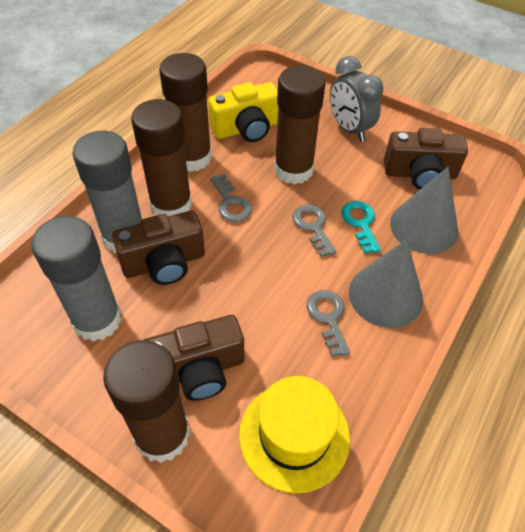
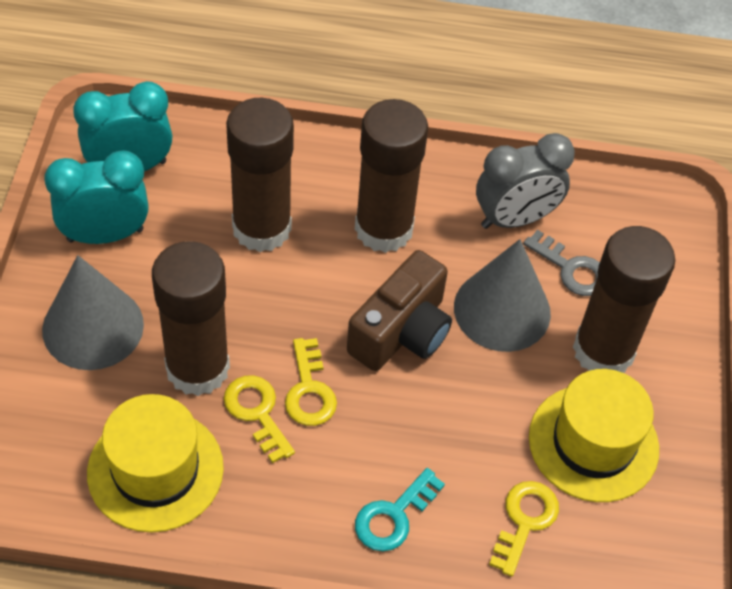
brown camera: [112,211,205,285] [144,315,244,401] [384,128,468,189] = 3 -> [347,250,452,371] = 1
grey glue stick: [31,216,122,342] [72,130,142,253] = 2 -> none = 0
grey key: [211,174,252,222] [292,204,337,257] [307,290,350,357] = 3 -> [523,230,600,296] = 1
turquoise clock: none = 0 -> [44,150,148,244] [73,81,172,171] = 2
yellow camera: [208,82,278,142] = 1 -> none = 0
yellow hat: [239,376,350,493] = 1 -> [87,394,224,533] [529,369,659,502] = 2
yellow key: none = 0 -> [224,375,295,463] [285,338,337,426] [489,481,559,577] = 3

